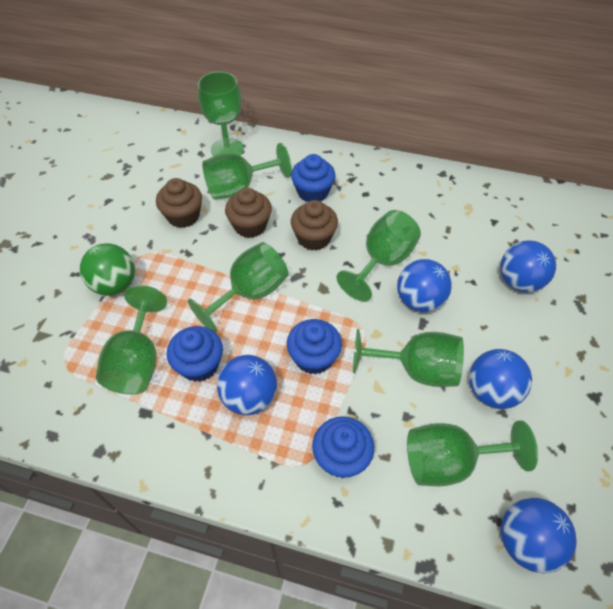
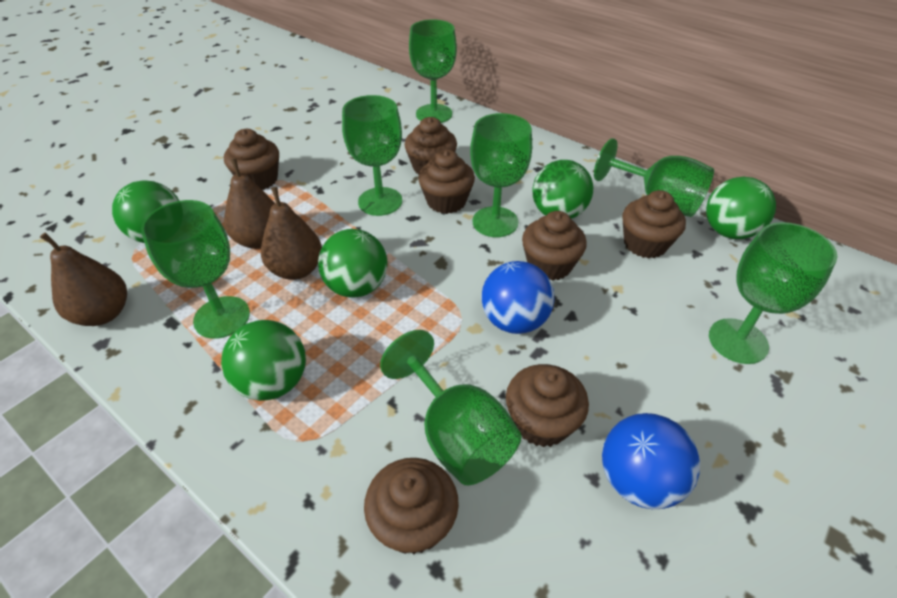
blue ball: [217,355,277,415] [397,259,452,312] [469,349,532,409] [500,240,556,293] [501,498,577,573] = 5 -> [481,261,555,334] [602,413,700,509] = 2
blue cupcake: [167,326,223,382] [287,319,342,375] [291,154,336,202] [312,416,374,478] = 4 -> none = 0
brown cupcake: [156,178,202,228] [225,188,272,238] [291,200,338,250] = 3 -> [224,129,279,190] [364,458,459,554] [405,117,457,175] [418,149,475,214] [506,364,589,447] [522,211,587,281] [622,190,686,258] = 7
brown pear: none = 0 -> [40,232,127,326] [224,158,275,249] [261,187,322,280] = 3
green ball: [80,243,135,296] = 1 -> [112,180,179,243] [221,320,306,401] [318,229,388,298] [532,160,593,219] [706,177,776,239] = 5

